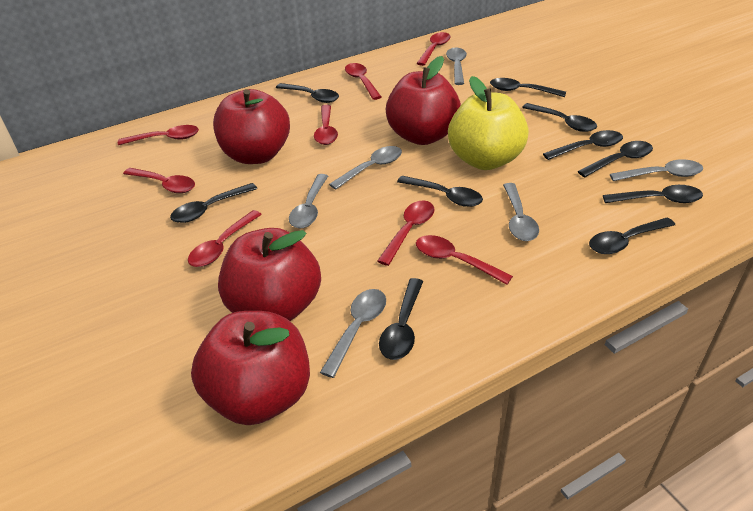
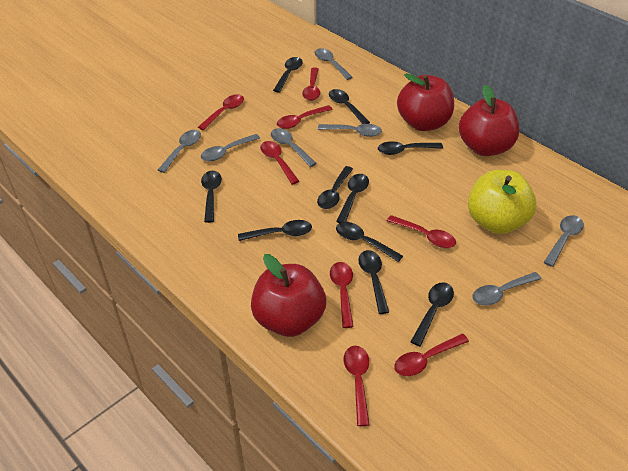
grey spoon: [289,174,328,228] [320,289,386,378] [329,146,402,190] [446,48,467,85] [503,183,539,241] [610,159,703,181] = 6 -> [158,130,201,173] [201,134,260,161] [271,128,317,167] [315,48,353,80] [318,124,382,137] [472,272,541,306] [544,215,584,267] = 7
red apple: [191,311,310,425] [213,89,290,164] [218,228,321,321] [386,56,461,145] = 4 -> [251,254,326,337] [397,73,454,131] [459,85,519,156] = 3

